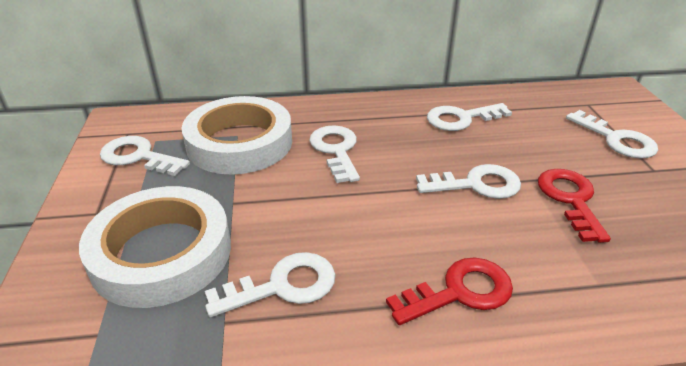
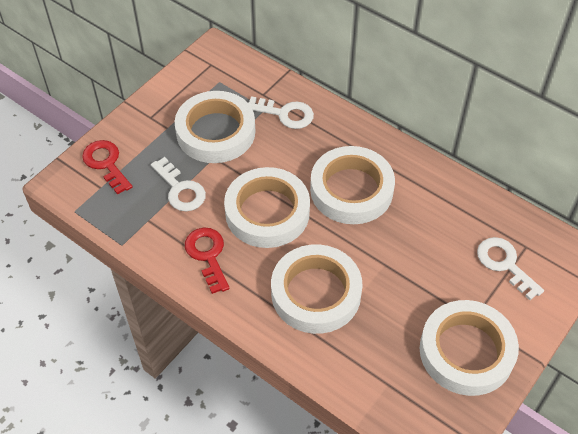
white key: [100,136,190,176] [205,252,335,318] [309,125,360,183] [416,164,521,199] [427,103,512,131] [566,110,658,158] = 6 -> [151,157,206,211] [249,96,314,129] [477,237,544,300] = 3
white tape: [79,186,231,308] [182,96,292,175] = 2 -> [175,91,255,163] [224,167,310,248] [271,244,363,334] [310,146,395,224] [420,300,519,396] = 5

